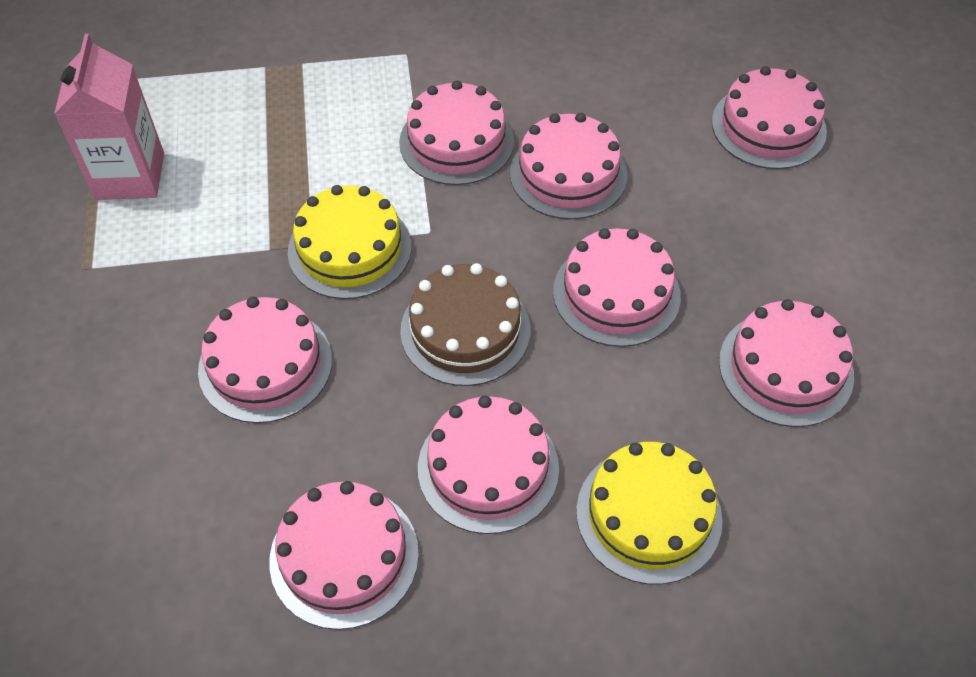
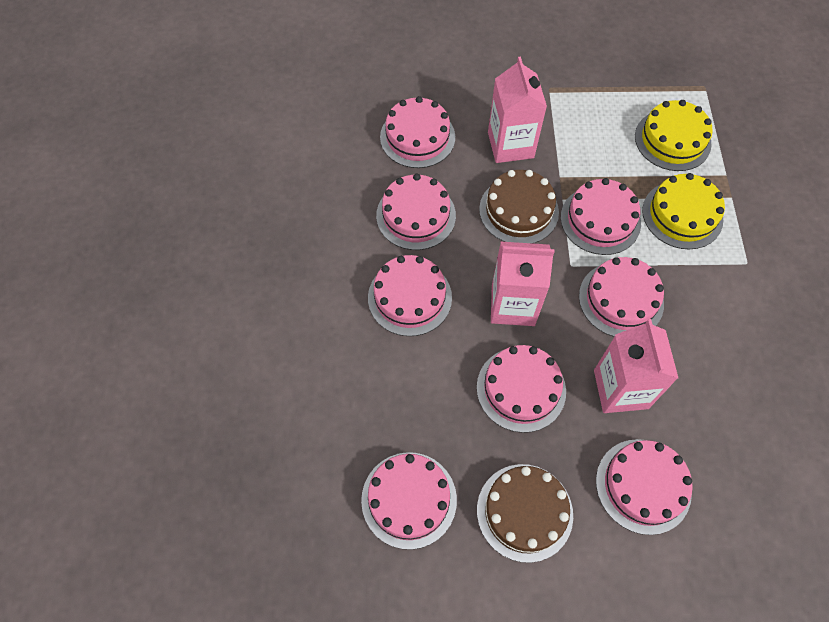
brown cake: [400,263,530,386] = 1 -> [477,464,573,563] [479,170,559,243] = 2
pink carton: [54,34,164,200] = 1 -> [488,57,547,163] [491,242,555,326] [594,319,678,413] = 3

